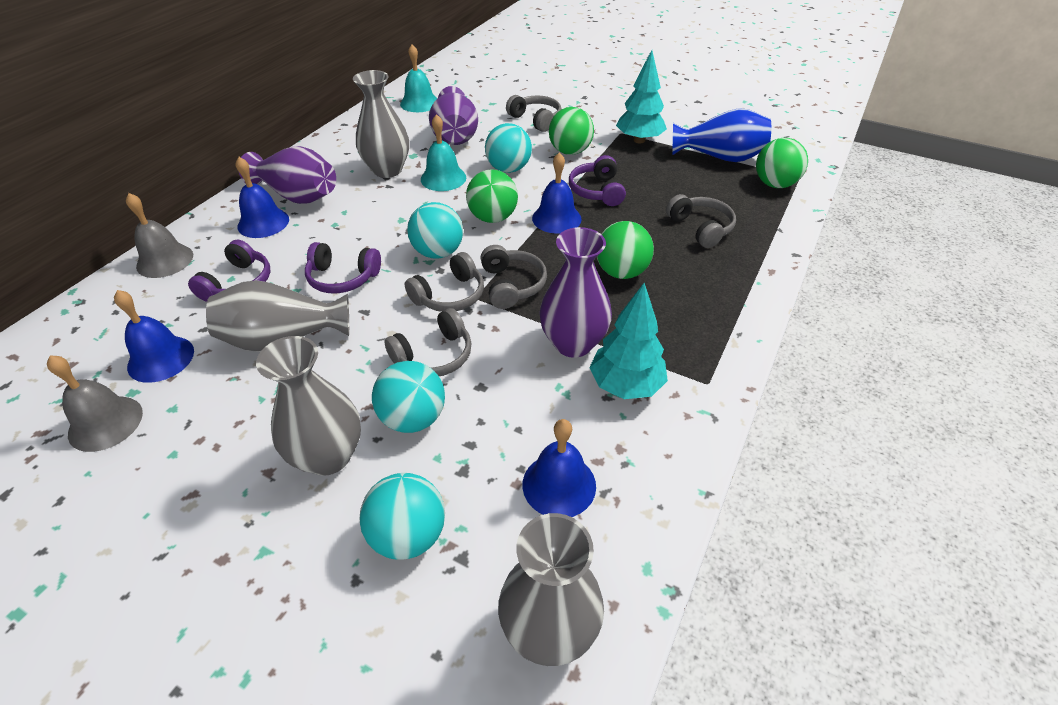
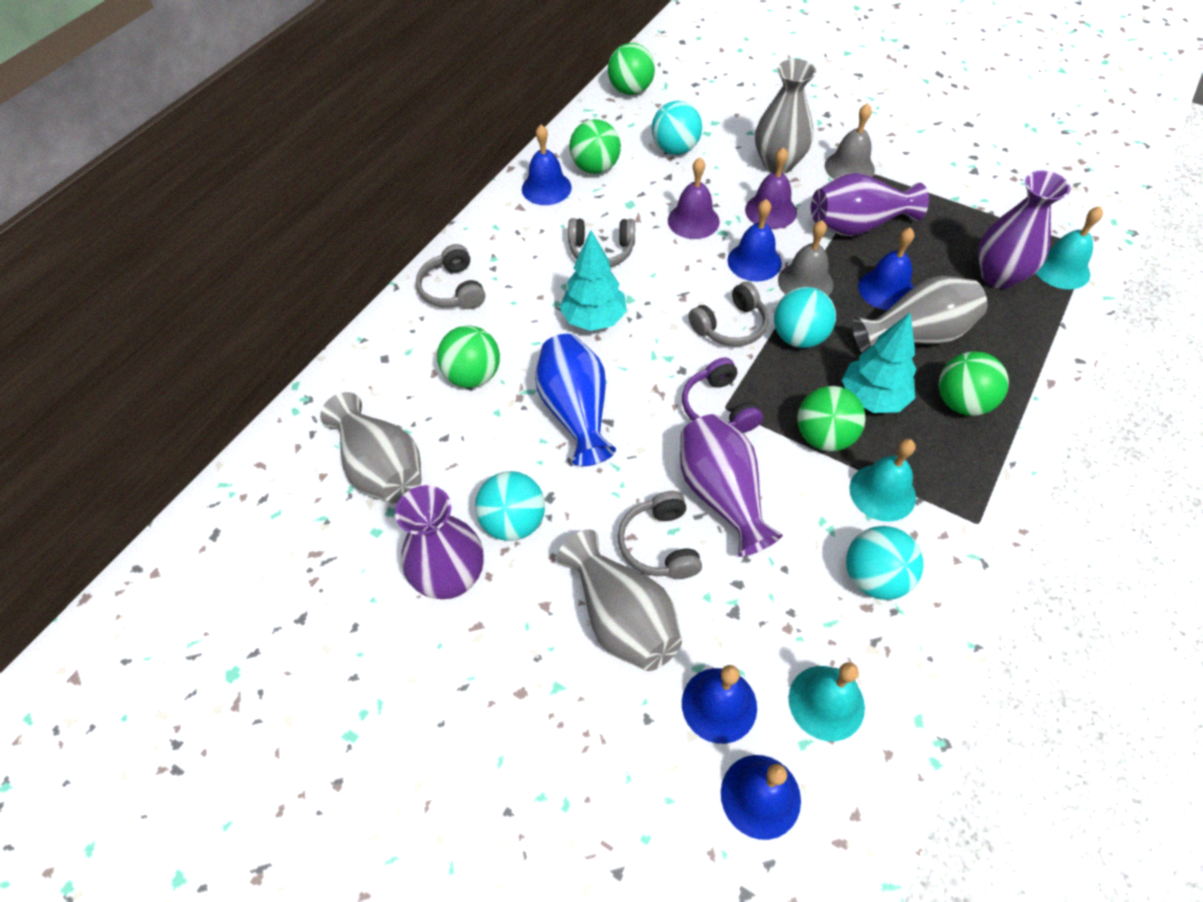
blue bell: [114,290,194,383] [236,157,289,238] [523,419,596,517] [532,152,581,234] = 4 -> [522,125,572,205] [682,665,757,744] [721,755,801,840] [727,199,782,282] [858,227,914,310] = 5
green ball: [466,169,518,223] [549,107,594,155] [597,221,654,279] [756,138,808,188] = 4 -> [437,325,500,388] [569,119,621,174] [608,43,655,95] [797,386,865,452] [938,352,1009,416] = 5
grey headphones: [384,308,472,376] [405,252,484,312] [481,245,547,309] [506,95,561,132] [666,194,736,248] = 5 -> [416,244,485,309] [568,218,635,267] [618,491,702,579] [689,282,769,347] = 4
purple bell: none = 0 -> [668,158,720,239] [745,147,797,229] = 2
purple headphones: [188,240,271,302] [305,242,381,294] [569,155,626,206] = 3 -> [682,358,763,433] = 1
purple vase: [238,146,336,204] [429,86,478,145] [539,227,612,358] = 3 -> [395,485,484,599] [680,414,783,557] [811,173,929,236] [978,171,1071,289] = 4
turquoise bell: [400,44,437,112] [421,114,466,191] = 2 -> [788,662,865,741] [849,439,916,522] [1036,206,1103,289] = 3

